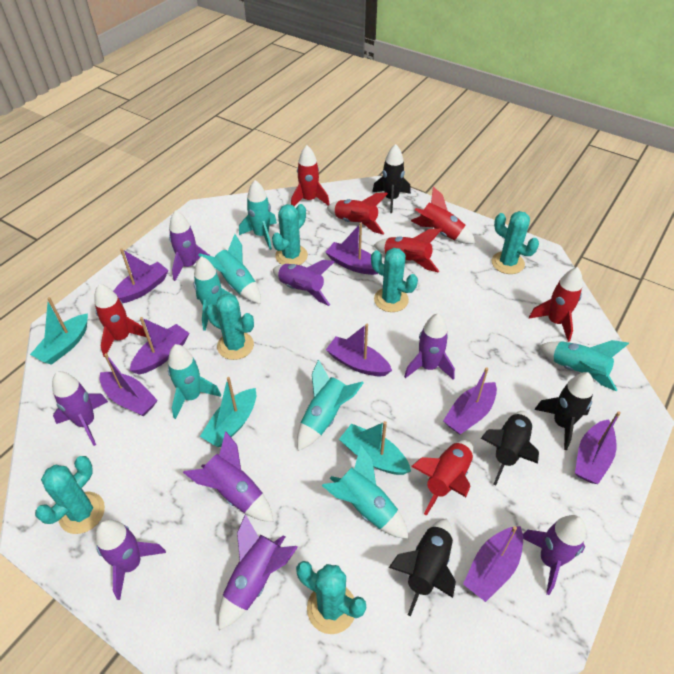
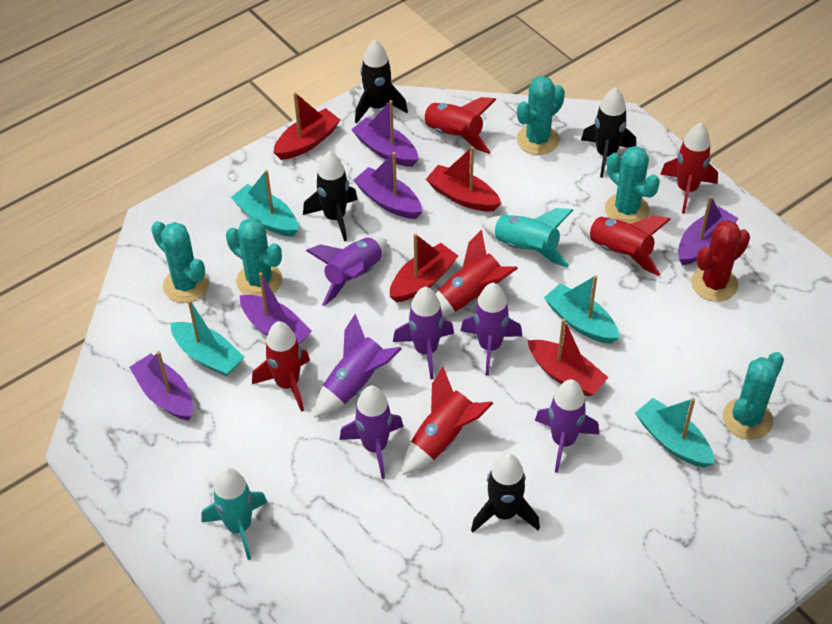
purple boat: [100,353,158,416] [113,249,169,303] [130,317,189,375] [325,223,378,275] [326,324,392,376] [443,367,497,435] [463,526,523,602] [575,411,621,484] = 8 -> [129,351,193,421] [240,272,312,344] [351,100,419,167] [353,152,422,219] [678,196,739,265] = 5
purple rocket: [52,371,108,446] [95,519,166,600] [169,210,210,281] [183,431,273,522] [218,514,298,630] [273,260,335,306] [404,313,455,380] [523,515,586,595] = 8 -> [306,237,387,306] [314,314,402,418] [340,386,404,479] [393,287,454,379] [461,283,523,376] [535,379,599,473] = 6
red boat: none = 0 -> [273,92,340,160] [390,233,458,302] [426,146,502,211] [528,319,609,397] = 4
red cactus: none = 0 -> [691,220,750,302] = 1
red rocket: [94,284,146,357] [291,145,330,206] [327,193,388,235] [374,229,442,273] [411,186,476,244] [411,440,473,516] [529,267,583,342] = 7 -> [252,321,310,412] [403,367,493,475] [415,97,496,154] [436,229,518,316] [578,215,671,276] [660,123,718,214] = 6
turquoise boat: [30,297,88,365] [200,377,256,447] [339,421,411,475] = 3 -> [171,300,244,376] [231,170,298,237] [544,275,619,344] [635,398,715,468] = 4
turquoise cactus: [35,456,105,534] [206,294,254,360] [272,204,308,265] [296,561,366,634] [371,248,418,312] [492,211,539,274] = 6 -> [151,221,209,303] [226,218,282,297] [517,76,565,155] [605,146,660,224] [723,352,784,440] = 5
turquoise rocket: [168,344,221,419] [193,256,237,331] [198,234,261,304] [239,180,277,250] [297,359,363,451] [322,445,409,539] [539,340,629,392] = 7 -> [201,467,267,560] [481,208,573,268] = 2

